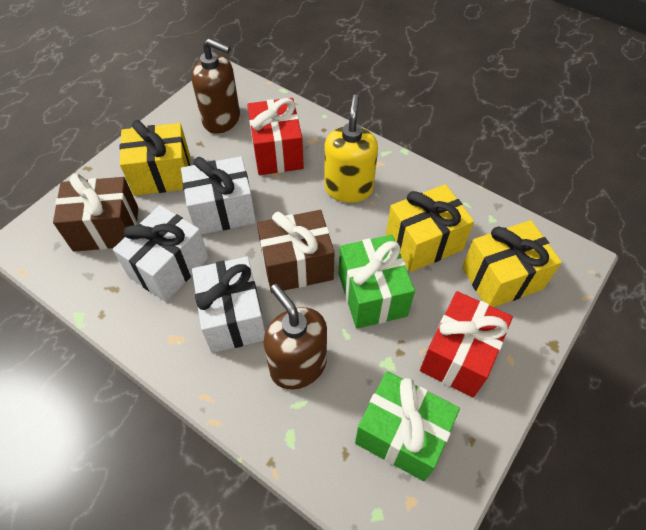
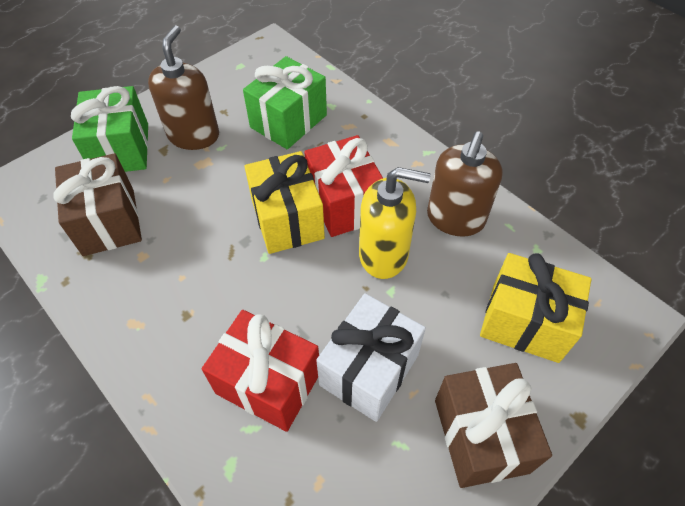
white gift: [113,205,209,302] [181,156,256,234] [192,257,265,353] = 3 -> [316,293,426,422] = 1
yellow gift: [119,120,191,196] [386,184,474,272] [462,220,562,307] = 3 -> [244,151,325,254] [480,253,591,363] = 2

